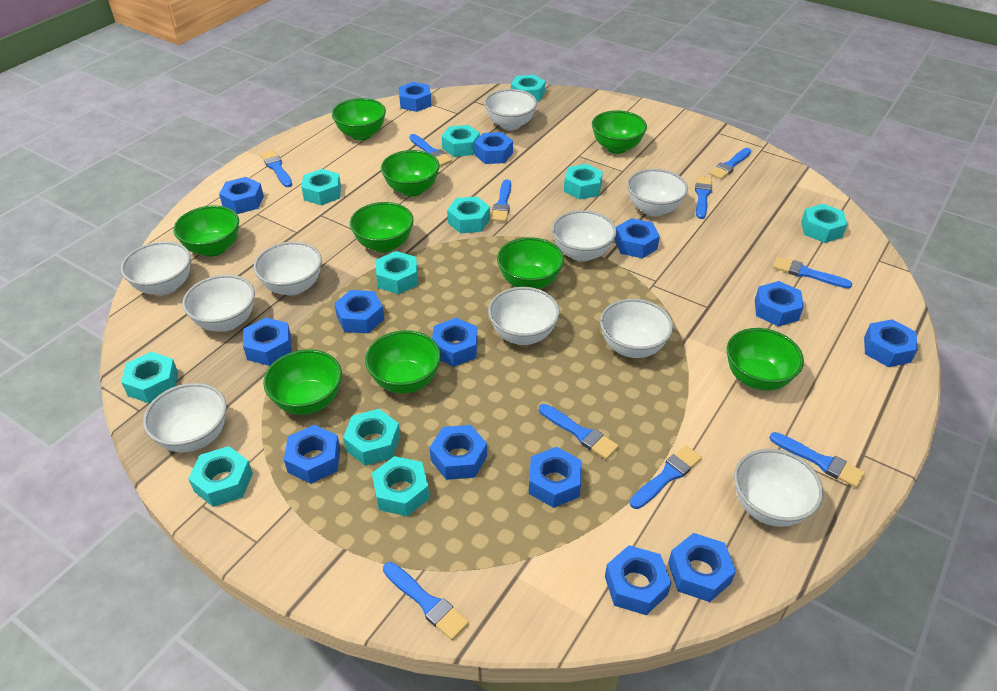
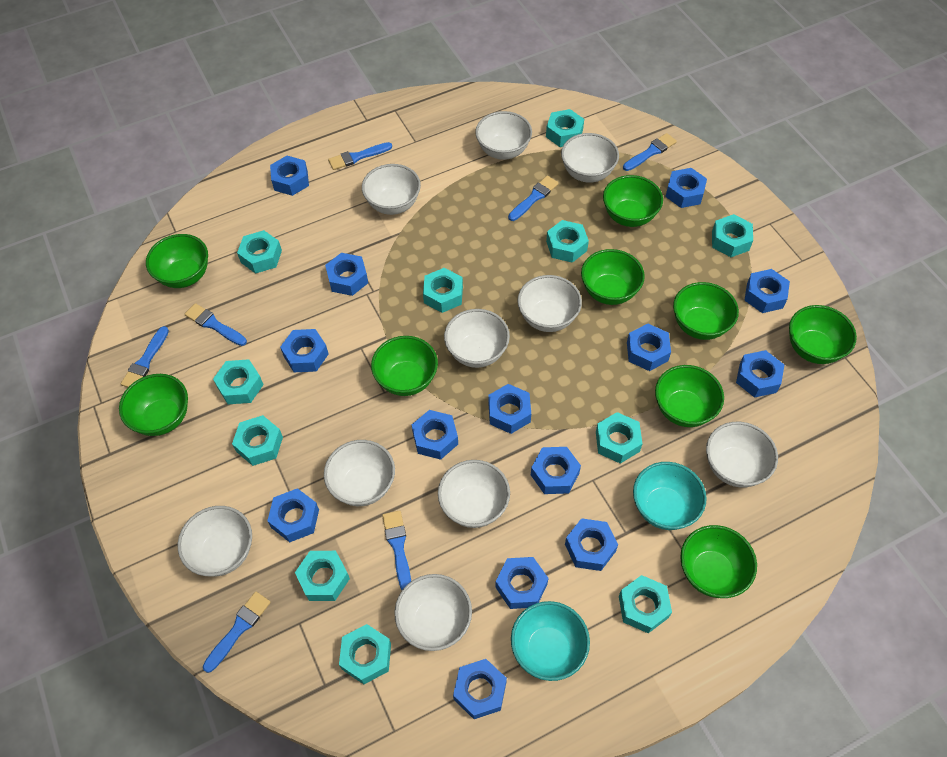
blue brush: [261,150,292,187] [383,562,469,640] [409,134,452,166] [491,179,511,222] [539,404,619,460] [630,445,702,509] [695,176,712,219] [709,148,751,180] [769,432,865,488] [773,257,853,289] = 10 -> [121,326,169,387] [185,303,247,346] [203,592,271,673] [328,142,392,170] [382,510,411,590] [508,176,559,221] [623,133,677,171] = 7
turquoise bowl: none = 0 -> [511,601,590,681] [633,462,707,530] = 2

